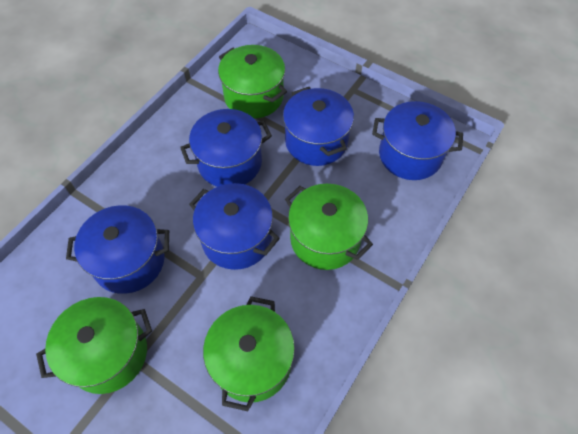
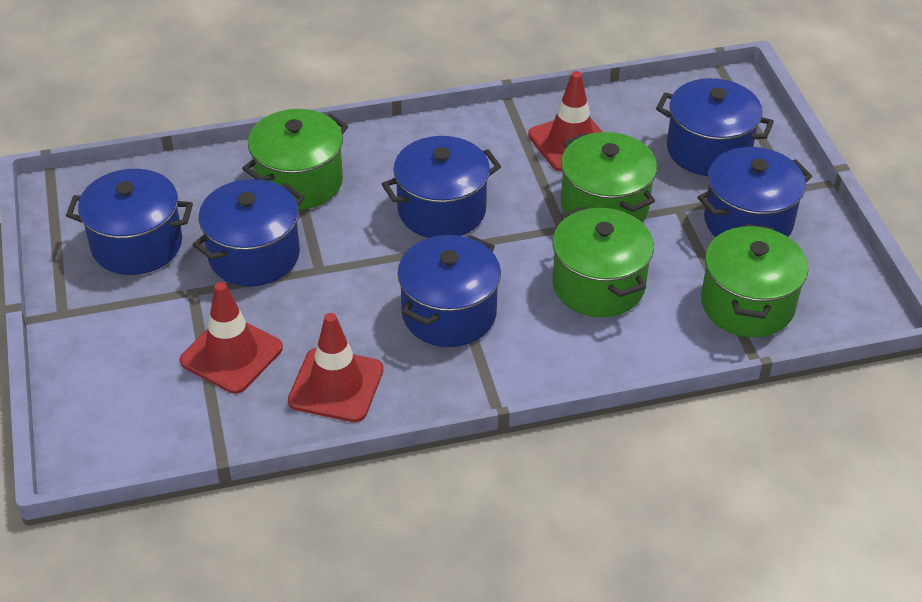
blue pot: [66,205,169,294] [180,109,272,187] [189,183,280,270] [283,87,354,166] [372,101,463,180] = 5 -> [66,169,193,275] [192,179,305,287] [382,136,501,238] [397,235,501,347] [656,78,774,176] [698,147,812,237] = 6
red traffic cone: none = 0 -> [180,282,283,394] [288,313,384,422] [528,71,602,172] = 3

